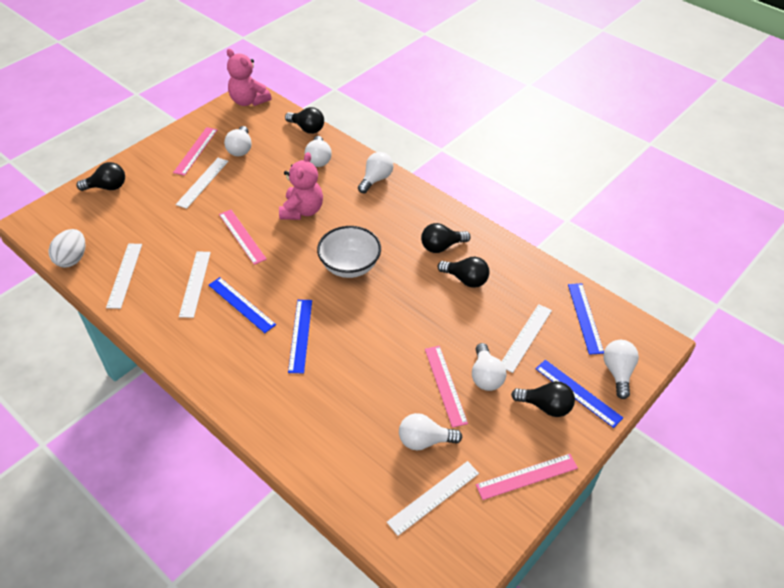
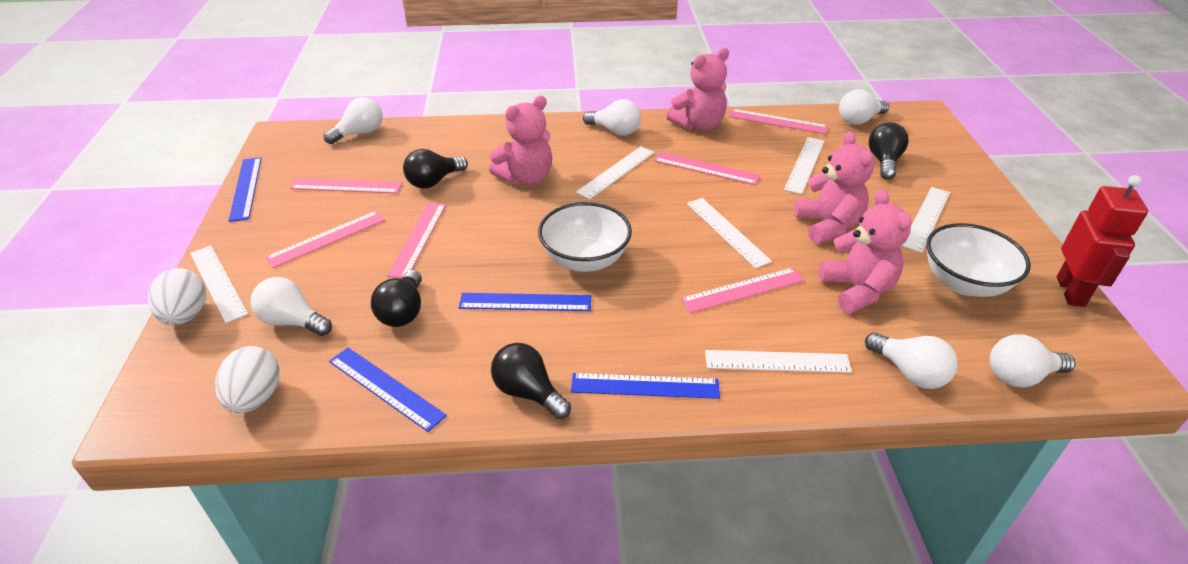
black light bulb: [77,162,125,191] [285,107,324,134] [421,223,471,253] [438,257,489,288] [511,381,575,417] = 5 -> [371,270,422,327] [403,149,468,189] [491,343,571,419] [868,122,909,179] = 4
pink ruler: [173,127,217,176] [219,210,267,265] [425,346,468,428] [476,454,578,500] = 4 -> [265,211,385,268] [290,178,402,194] [387,203,446,278] [654,152,760,185] [681,267,804,313] [729,109,828,134] = 6
pink teddy bear: [227,49,272,106] [279,152,323,220] = 2 -> [489,95,552,185] [667,48,729,130] [794,131,874,244] [818,189,911,313] = 4
red robot: none = 0 -> [1057,175,1148,307] = 1
white bowl: [317,226,381,278] = 1 -> [538,202,632,272] [927,223,1031,297] = 2
white egg: [49,229,86,268] = 1 -> [148,268,206,325] [215,346,280,413] = 2
white ruler: [106,243,142,309] [176,158,229,209] [179,251,211,318] [387,461,479,536] [502,304,552,373] = 5 -> [190,246,248,323] [576,146,654,199] [687,198,772,268] [705,350,852,373] [784,137,824,194] [902,187,950,253] = 6

